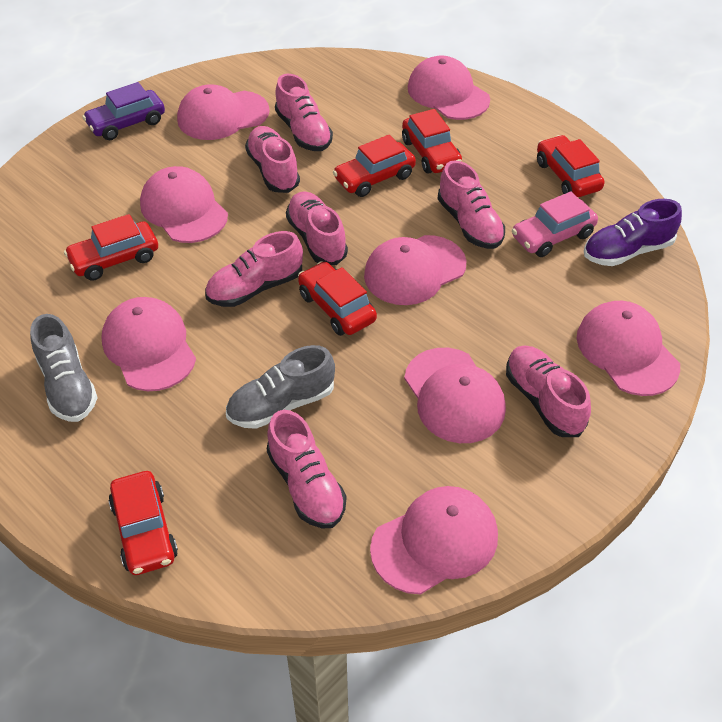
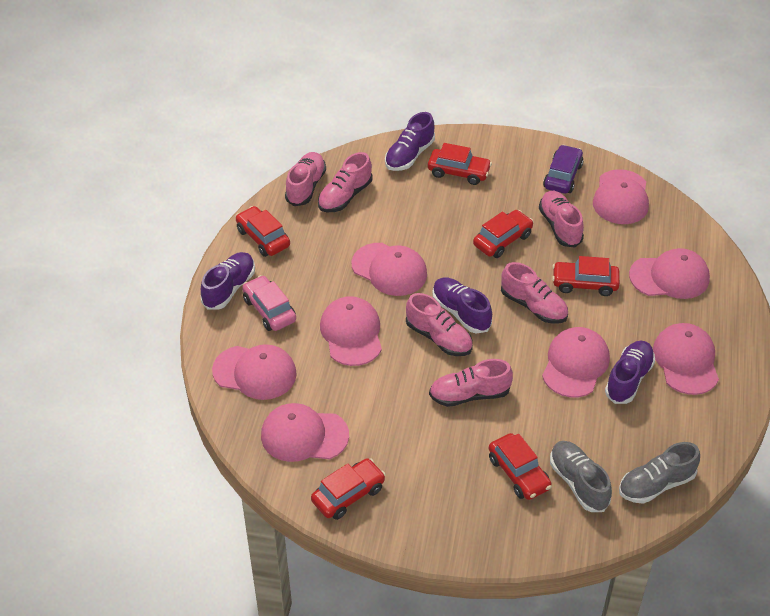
pink shoe: [205,231,303,307] [245,126,300,193] [266,410,346,529] [275,74,333,151] [286,191,348,265] [438,160,505,249] [506,346,591,437] = 7 -> [285,152,326,206] [318,152,373,212] [406,293,473,356] [429,359,513,407] [501,262,568,324] [539,191,584,248] = 6
purple shoe: [584,199,682,266] = 1 -> [201,252,255,310] [385,112,435,171] [432,278,492,334] [605,341,655,404] = 4

